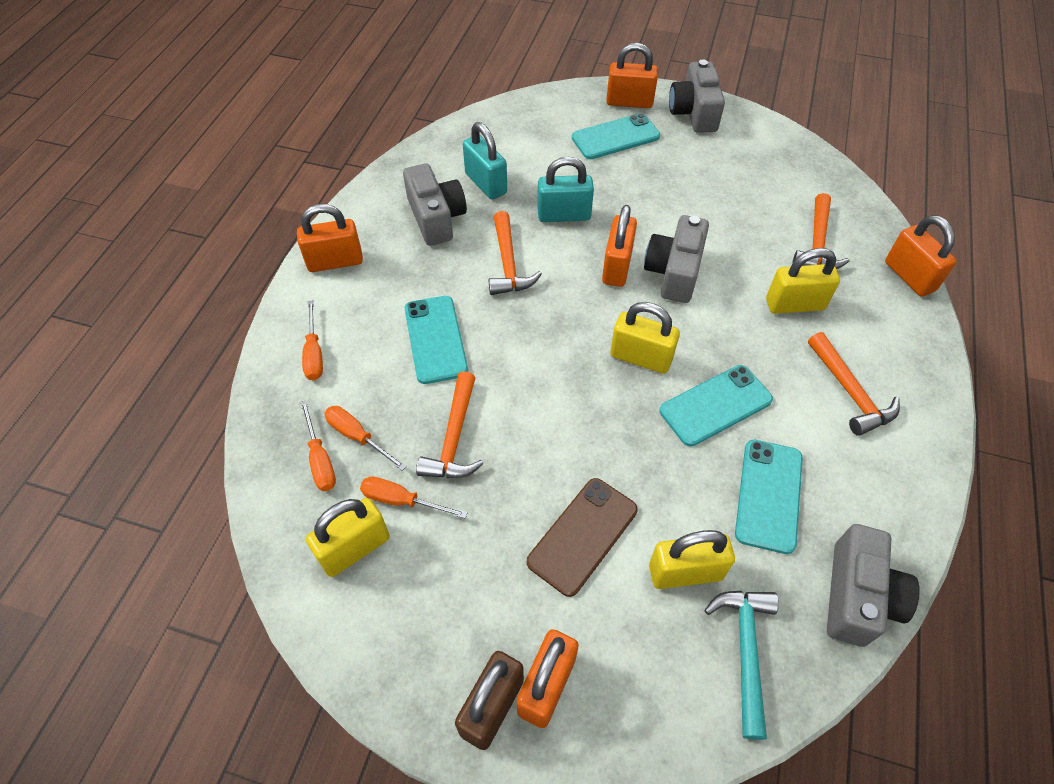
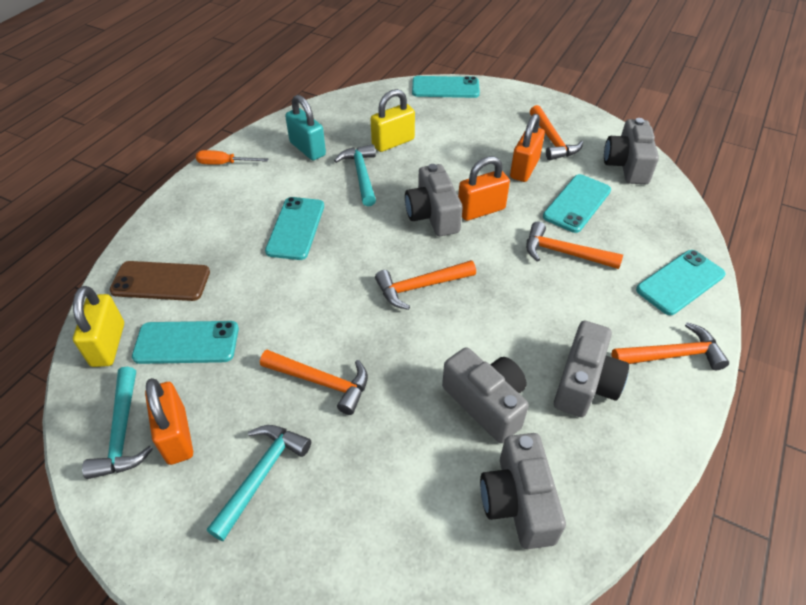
brown padlock: [455,651,524,750] = 1 -> none = 0
grey camera: [403,163,467,246] [644,215,709,303] [669,59,725,133] [827,524,920,647] = 4 -> [405,164,463,236] [442,347,529,443] [480,433,566,549] [554,321,629,417] [604,118,659,184] = 5
orange hammer: [416,371,484,478] [489,211,542,295] [792,193,849,269] [808,332,900,436] = 4 -> [260,350,368,415] [375,260,476,310] [526,221,623,269] [530,105,583,160] [611,322,729,370] = 5
orange padlock: [297,204,363,272] [517,629,579,728] [602,205,637,287] [606,43,658,108] [885,215,957,297] = 5 -> [145,378,193,465] [458,156,510,221] [510,114,545,182] = 3
orange screwdriver: [300,401,336,491] [302,300,323,380] [324,406,407,471] [360,477,468,518] = 4 -> [196,150,269,165] = 1
turquoise hammer: [704,590,779,740] = 1 -> [82,367,153,479] [207,425,311,541] [334,144,376,207] = 3
turquoise padlock: [463,122,507,199] [538,157,594,222] = 2 -> [285,95,326,160] = 1
turquoise phone: [404,296,468,384] [572,113,660,159] [660,365,773,446] [735,440,803,554] = 4 -> [132,321,239,364] [265,197,324,260] [412,76,480,98] [543,174,611,233] [636,250,725,315] = 5
yellow padlock: [306,498,390,577] [610,302,680,374] [649,530,735,589] [766,248,840,314] = 4 -> [73,286,124,367] [371,89,415,152] = 2

